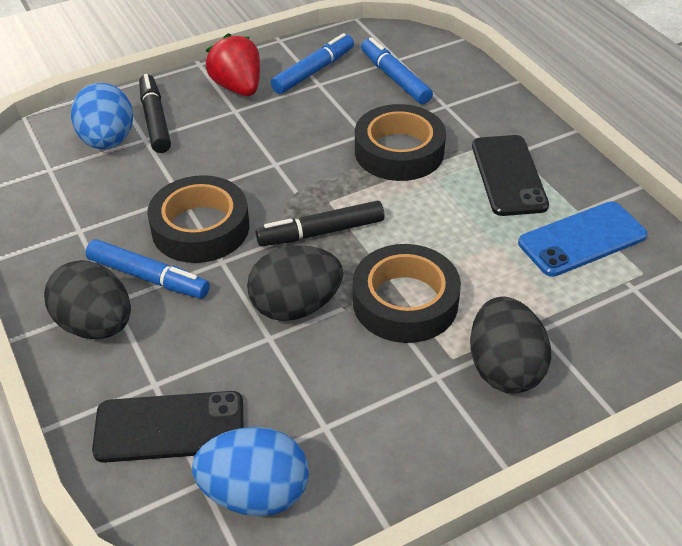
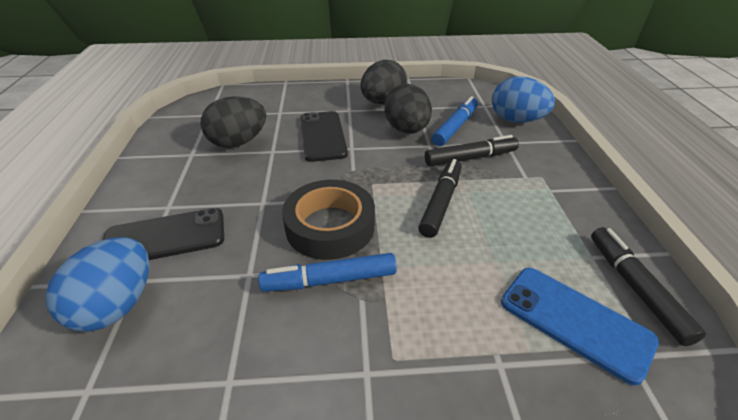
black marker: [139,74,171,153] [256,201,384,246] = 2 -> [418,159,462,238] [425,135,519,166] [591,227,706,346] = 3
black tape: [147,175,249,263] [353,244,461,343] [355,104,446,181] = 3 -> [282,180,375,260] = 1
blue marker: [85,239,210,299] [271,33,354,94] [361,37,433,104] = 3 -> [258,253,397,292] [432,96,478,146] = 2
red strawberry: [206,33,260,96] = 1 -> none = 0

